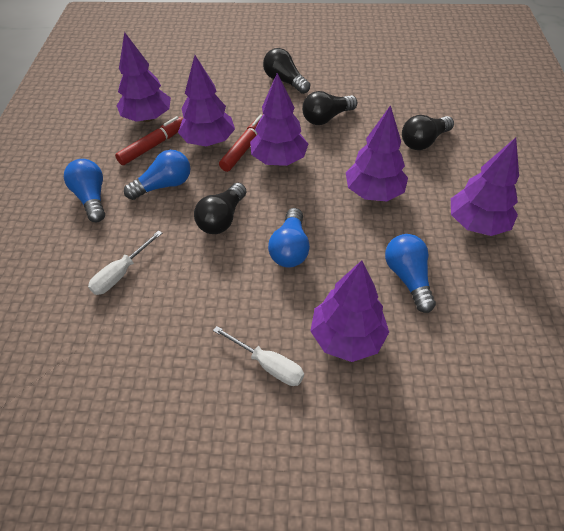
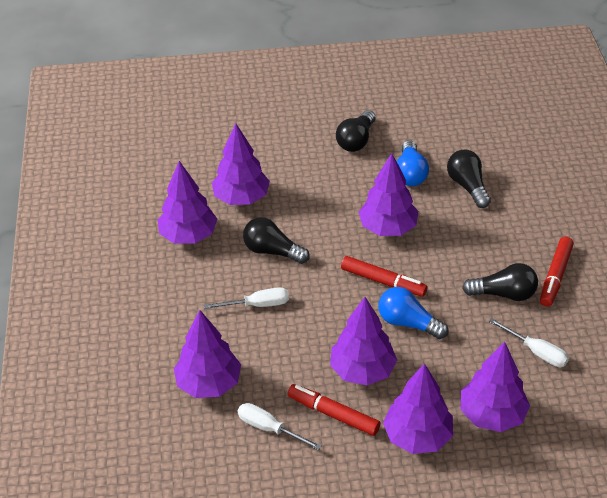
blue light bulb: [64,159,105,222] [124,150,190,200] [268,208,310,267] [385,234,436,313] = 4 -> [378,287,449,339] [397,140,429,186] = 2
purple tree: [117,32,171,122] [178,55,235,146] [250,73,308,166] [311,260,389,362] [346,105,408,201] [451,137,519,236] = 6 -> [158,161,217,244] [174,310,241,398] [212,124,270,205] [330,297,397,385] [359,153,418,236] [383,363,453,454] [461,342,530,432] = 7
red marker: [115,116,183,165] [219,114,263,172] = 2 -> [288,384,381,436] [341,256,427,297] [540,237,574,307] = 3
white screwdriver: [88,230,162,295] [213,326,304,386] = 2 -> [204,287,289,309] [238,403,322,450] [489,318,569,367] = 3

